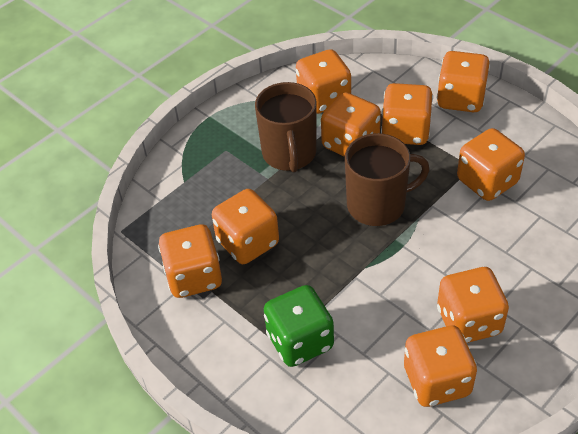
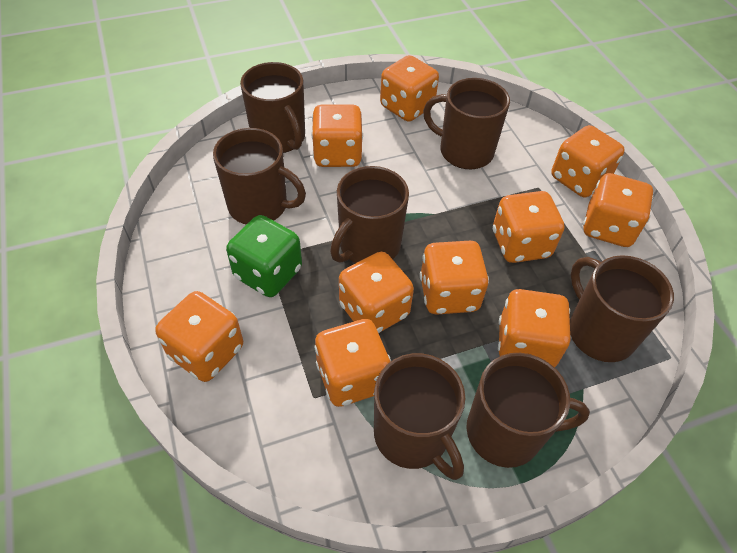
brown mug: [255,82,317,173] [345,133,430,226] = 2 -> [213,128,306,225] [240,62,305,153] [330,166,409,263] [374,353,466,480] [423,78,510,169] [466,353,590,468] [570,255,674,362] = 7
orange dice: [158,224,222,298] [212,189,279,264] [296,49,351,114] [321,93,381,157] [381,83,433,145] [404,326,477,407] [437,51,490,112] [437,267,509,343] [457,128,525,201] = 9 -> [155,291,243,382] [311,104,363,167] [314,319,391,407] [339,252,414,333] [380,55,439,122] [420,241,489,315] [493,191,564,263] [498,289,570,367] [551,125,625,197] [583,173,653,247] = 10

